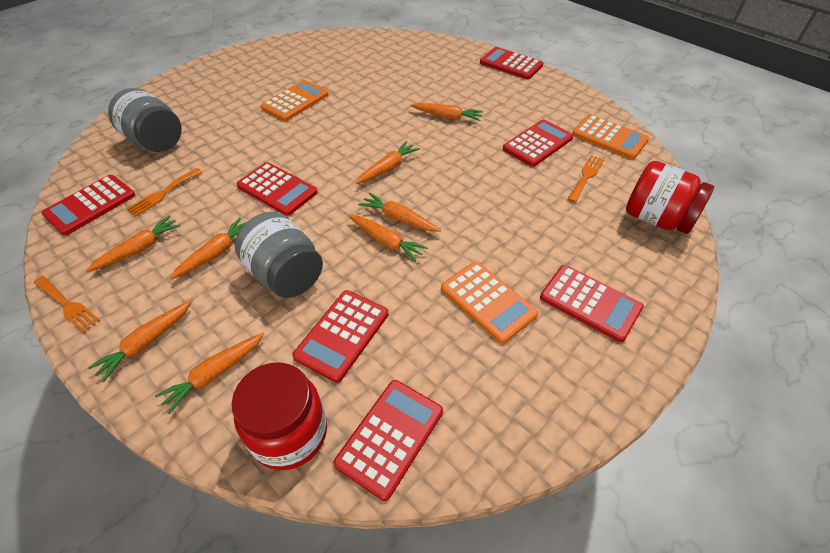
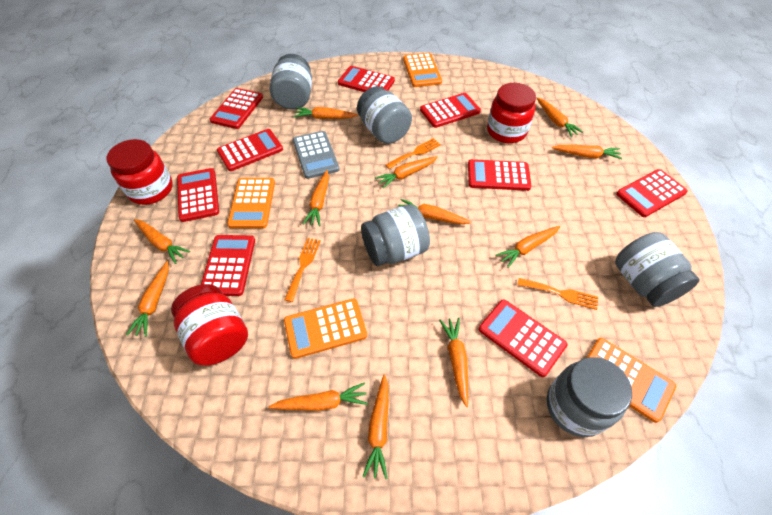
grey calculator: none = 0 -> [293,131,340,179] = 1
grey jar: [108,88,182,152] [235,212,323,298] = 2 -> [269,54,312,109] [357,86,412,144] [361,204,430,266] [547,357,632,437] [615,232,700,307] = 5
orange calculator: [261,80,329,121] [441,262,538,344] [572,114,649,159] = 3 -> [227,178,275,228] [284,299,367,359] [403,53,442,87] [586,338,676,423] = 4
orange carrot: [86,215,181,272] [88,300,192,383] [155,333,264,414] [169,218,246,280] [348,215,428,262] [356,141,420,184] [358,193,441,232] [410,103,483,121] = 8 -> [126,261,169,337] [134,219,190,264] [268,382,368,411] [294,107,358,119] [303,170,329,226] [362,375,389,479] [375,156,438,189] [398,199,471,224] [439,317,468,407] [496,226,560,268] [537,97,583,137] [552,145,622,159] = 12
red calculator: [42,175,135,235] [236,162,318,216] [292,290,388,383] [334,380,443,501] [480,47,543,79] [503,119,573,167] [540,265,644,342] = 7 -> [177,168,219,222] [201,235,255,296] [210,88,263,129] [217,129,283,171] [338,66,395,92] [420,93,481,128] [468,159,532,191] [479,299,568,377] [616,169,688,217] = 9
red jar: [232,362,327,470] [626,161,714,234] = 2 -> [107,139,173,205] [171,284,248,366] [487,83,536,143] = 3

